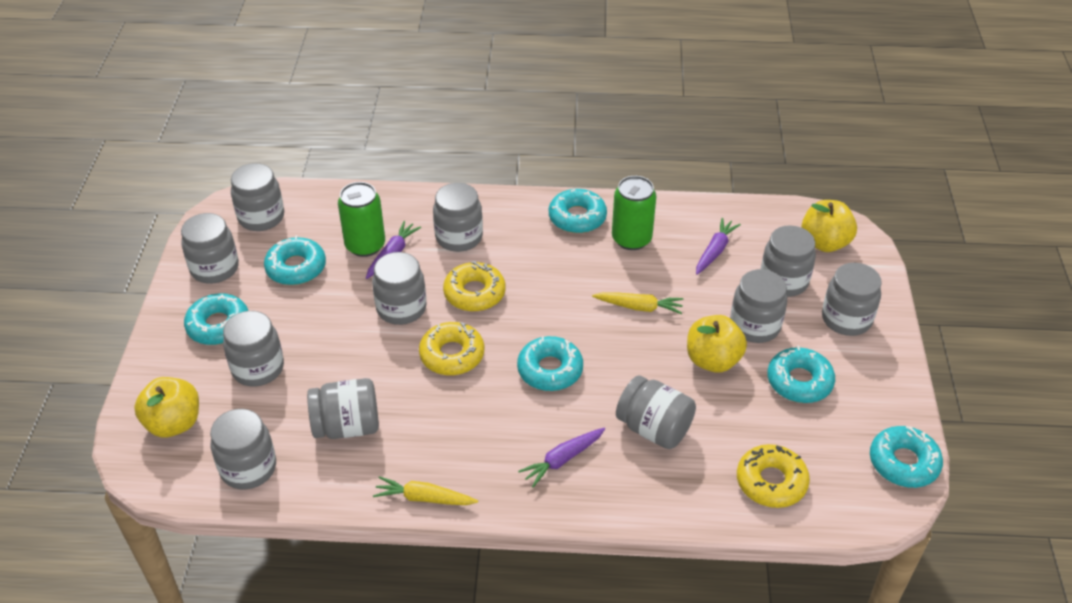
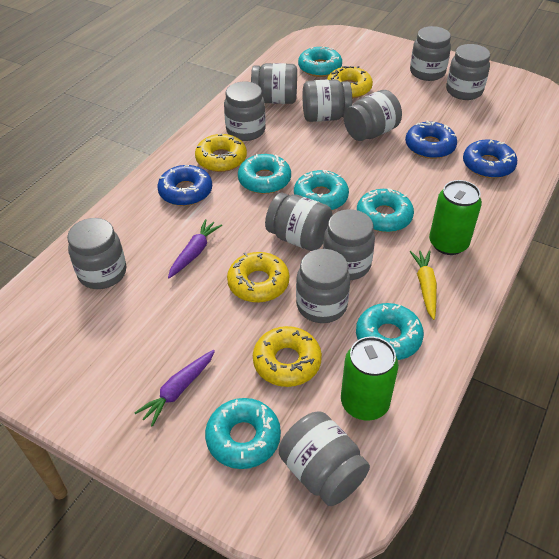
blue donut: none = 0 -> [157,165,212,206] [405,121,457,159] [463,140,517,178] = 3
purple carrot: [366,221,421,279] [518,428,605,487] [696,218,741,275] = 3 -> [134,350,215,427] [168,219,222,278] = 2
yellow apple: [134,377,199,438] [687,315,747,373] [801,200,857,252] = 3 -> none = 0
yellow carrot: [373,476,478,505] [592,292,683,314] = 2 -> [410,250,437,320] = 1
yellow donut: [419,322,484,375] [443,261,505,311] [737,444,810,508] = 3 -> [195,134,247,172] [227,252,289,303] [253,326,322,387] [327,66,373,98] = 4

